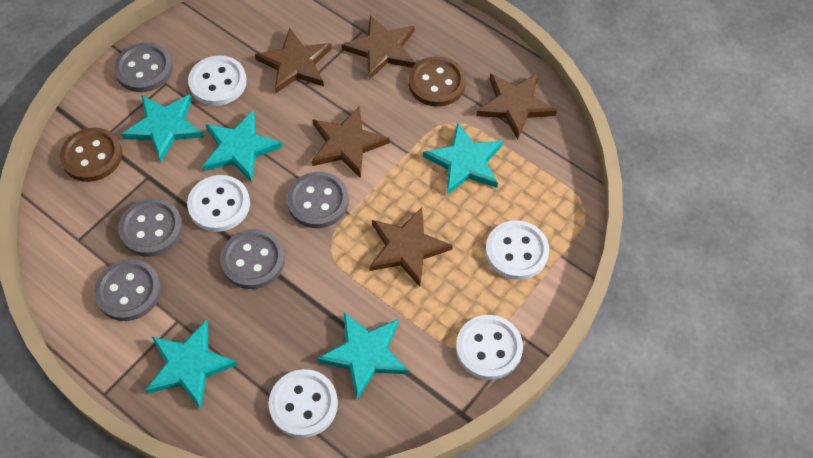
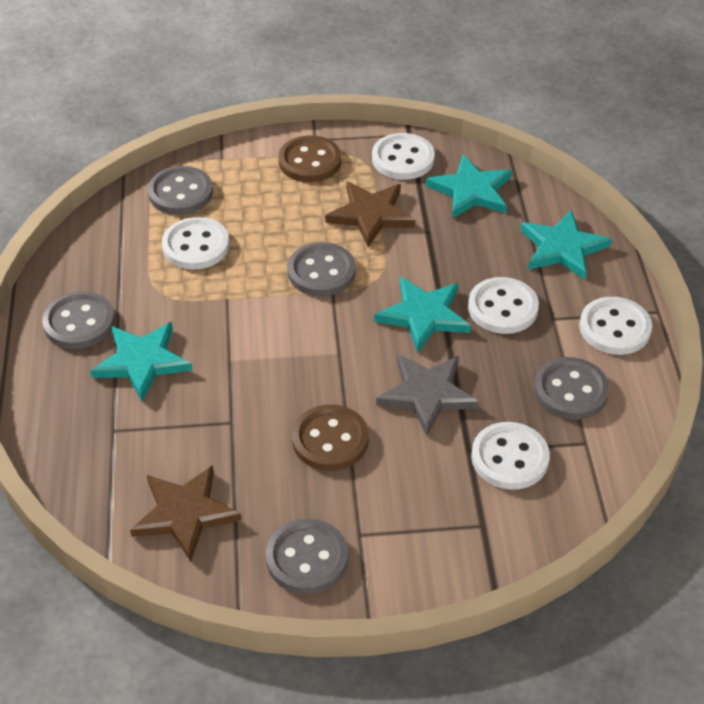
brown star: [255,28,332,93] [312,106,390,178] [342,15,415,80] [369,208,453,287] [476,74,557,139] = 5 -> [130,465,241,562] [325,182,415,247] = 2
grey star: none = 0 -> [376,354,479,436] = 1
turquoise star: [121,94,204,162] [146,320,238,409] [202,111,283,182] [317,313,408,400] [423,123,503,195] = 5 -> [90,322,192,401] [374,277,471,353] [426,155,512,219] [520,210,612,280] = 4

